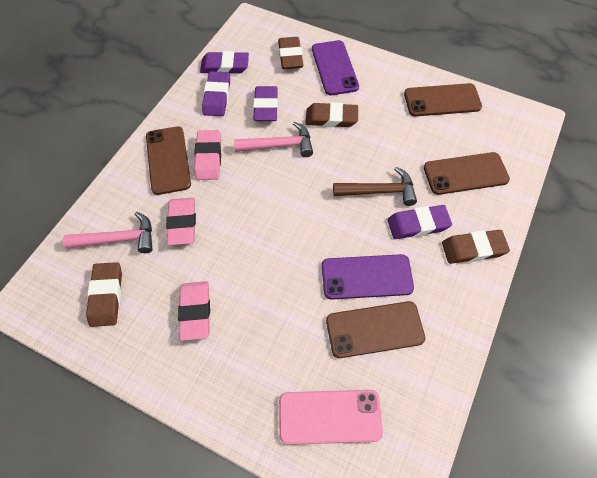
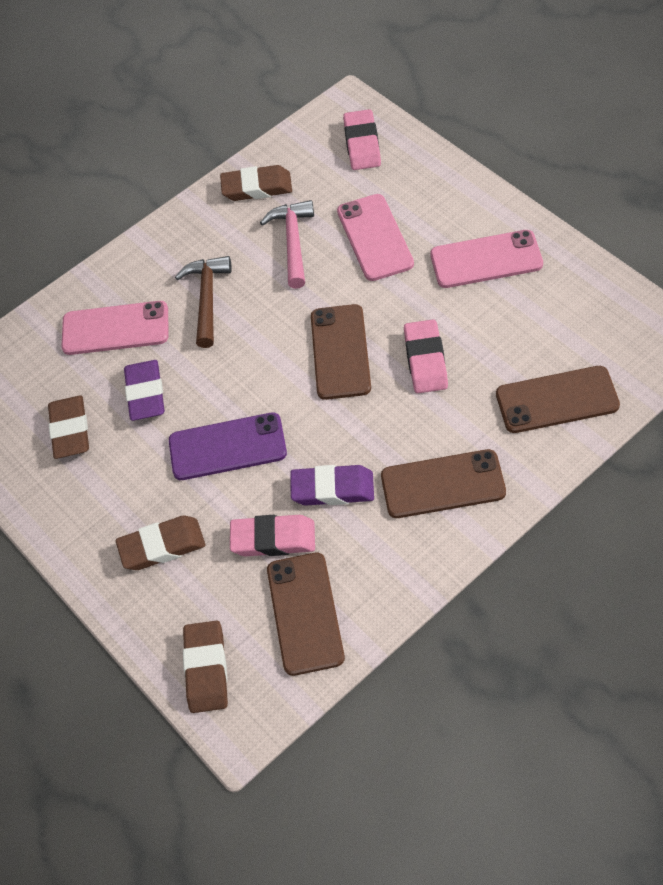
pink hammer: [63,212,153,253] [234,122,313,157] = 2 -> [260,200,314,289] = 1
pink phone: [279,390,383,445] = 1 -> [61,301,169,355] [337,194,414,281] [430,230,543,288] = 3
purple eraser: [200,51,249,73] [202,71,230,116] [253,86,278,121] [388,205,452,239] = 4 -> [124,360,165,421] [290,465,374,506] = 2
purple phone: [312,40,359,95] [322,254,414,300] = 2 -> [169,412,287,480] = 1

